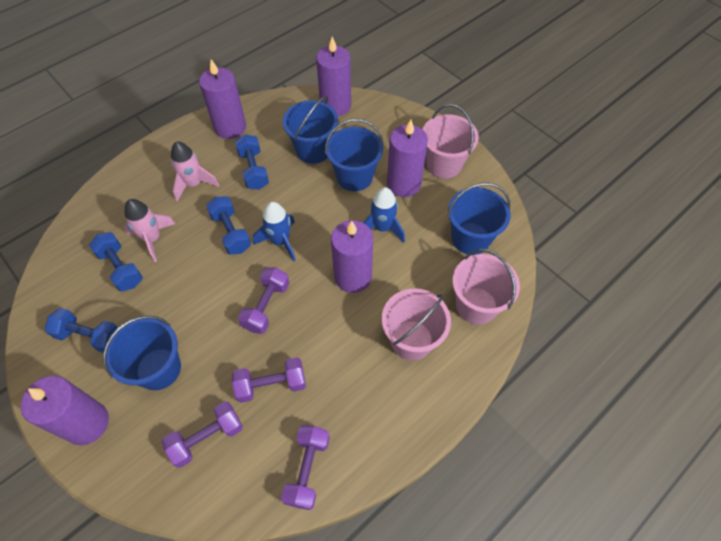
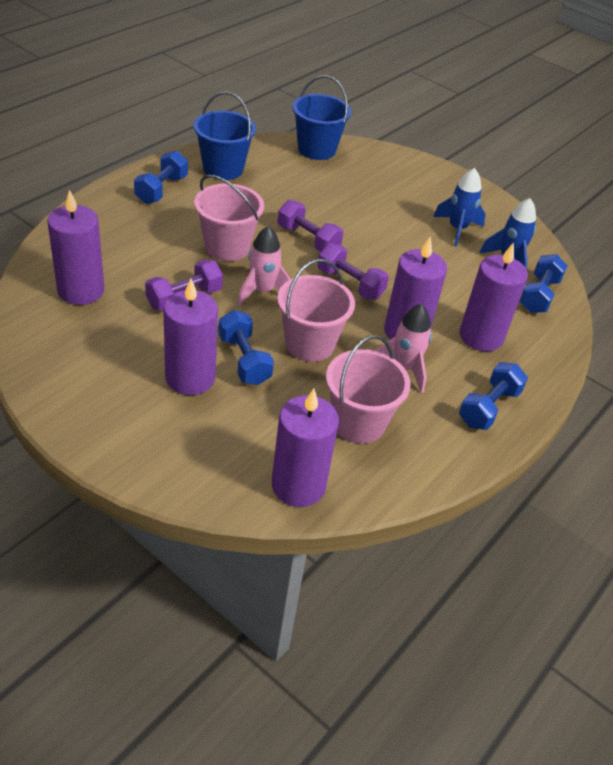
blue bucket: [103,315,181,390] [282,96,338,164] [325,119,384,191] [447,183,511,255] = 4 -> [193,92,256,180] [292,75,351,160] = 2
purple dumbbell: [162,401,243,468] [232,357,306,403] [238,267,290,334] [281,425,330,510] = 4 -> [145,259,223,311] [278,200,343,252] [318,243,389,300] = 3

